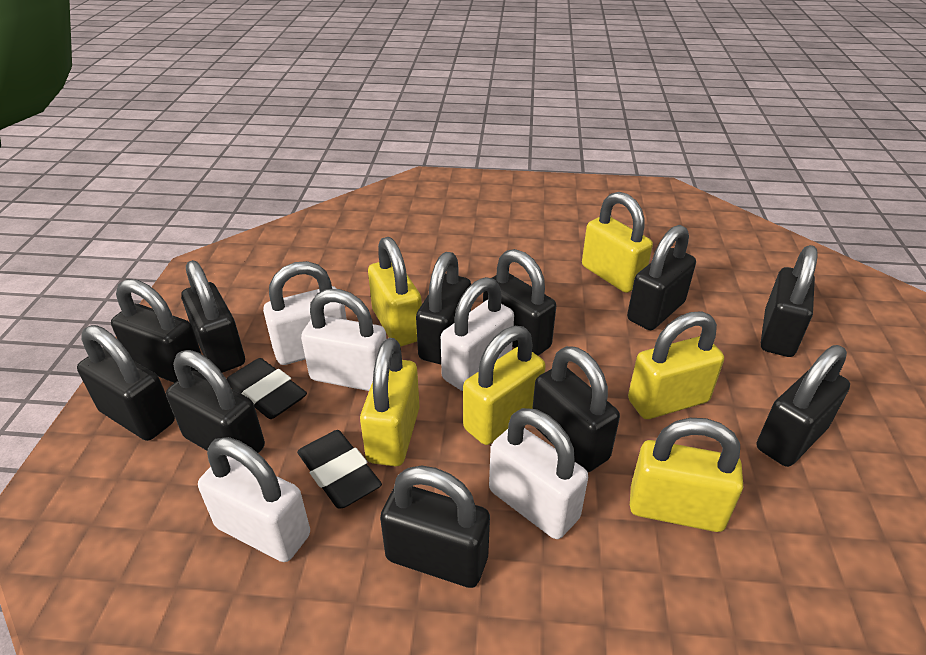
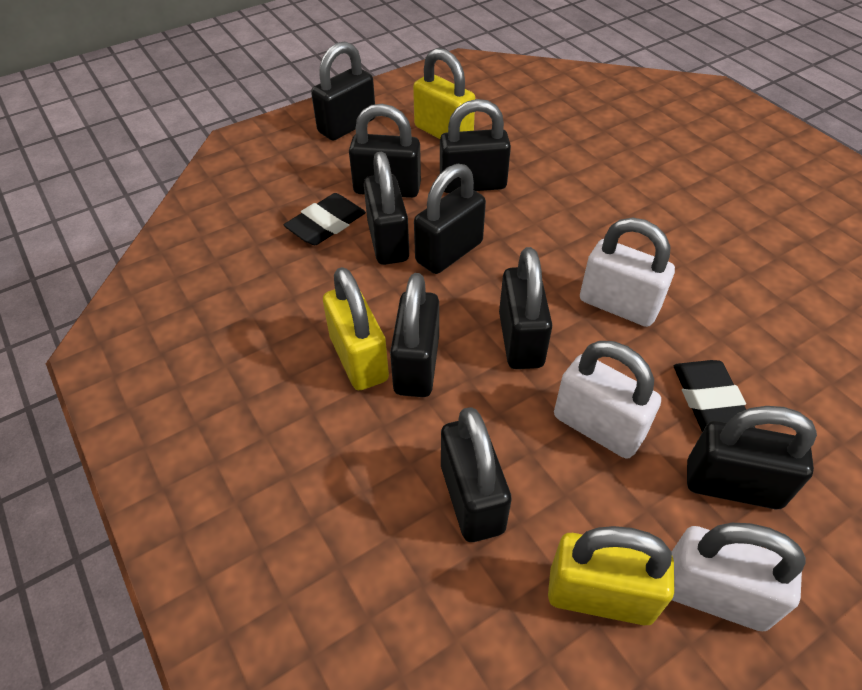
black padlock: [77,325,175,441] [111,279,201,383] [166,350,265,453] [181,260,245,373] [380,465,490,588] [416,252,471,364] [483,249,556,356] [532,346,620,472] [627,225,696,330] [757,345,850,467] [761,245,818,357] = 11 -> [311,41,375,141] [349,104,421,198] [364,152,409,265] [390,273,439,397] [414,164,486,274] [440,99,511,193] [441,407,512,542] [499,247,552,369] [687,406,817,509] = 9
white padlock: [198,437,310,562] [263,261,347,365] [301,289,386,391] [441,277,514,391] [489,408,588,539] = 5 -> [554,341,661,459] [580,218,675,327] [672,523,806,631] = 3
yellow padlock: [360,338,420,466] [368,237,422,347] [463,326,546,445] [582,192,653,293] [628,312,724,419] [630,418,743,532] = 6 -> [323,267,389,390] [413,48,475,139] [548,526,674,625] = 3

